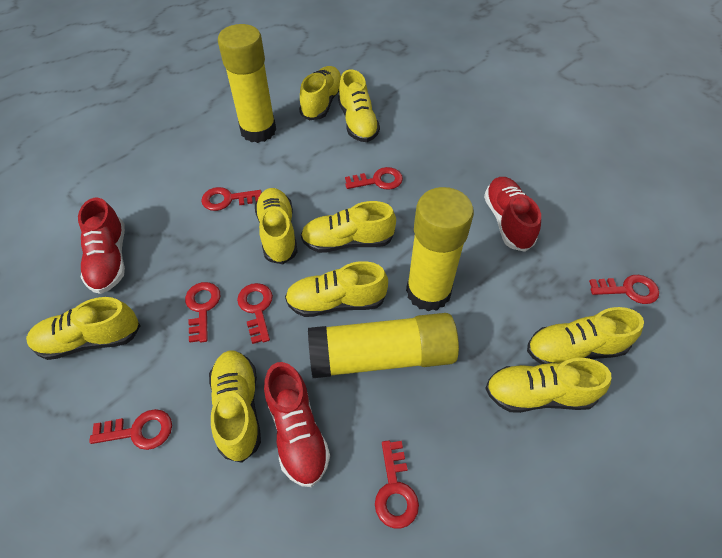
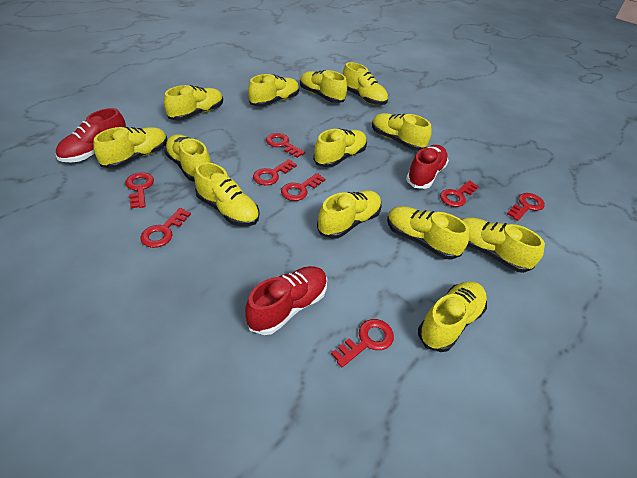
red key: [89,409,172,450] [185,282,220,343] [201,187,262,211] [237,283,273,344] [345,167,403,190] [375,440,419,529] [589,275,659,304] = 7 -> [125,172,154,209] [140,208,191,248] [253,159,297,185] [266,133,305,158] [281,173,325,201] [331,319,394,367] [440,180,479,207] [507,193,545,221] = 8
yellow glue stick: [218,24,276,143] [308,313,459,378] [406,187,474,311] = 3 -> none = 0
yellow shoe: [26,297,141,360] [209,351,261,463] [255,188,298,264] [285,261,388,317] [299,66,341,120] [301,201,396,253] [338,69,380,142] [485,358,611,413] [527,307,644,364] = 9 -> [93,127,167,169] [164,85,223,121] [164,134,211,182] [194,162,259,226] [248,74,299,107] [300,70,347,103] [313,129,367,168] [317,190,381,239] [343,62,388,105] [372,113,432,151] [387,206,469,260] [418,281,487,352] [461,217,545,273] = 13

